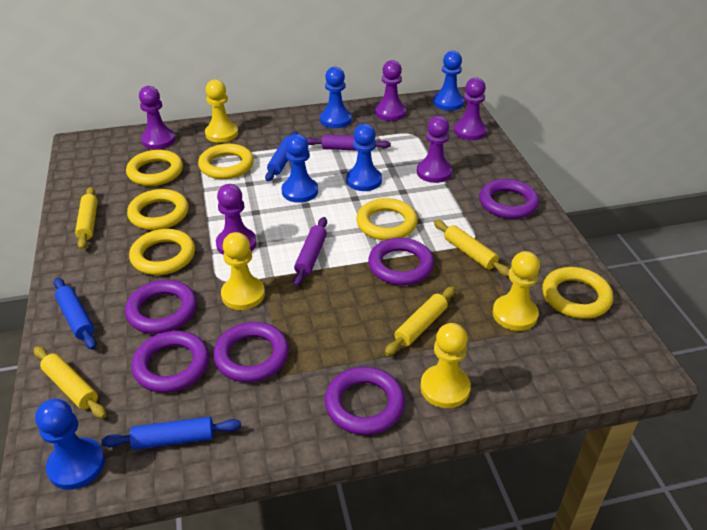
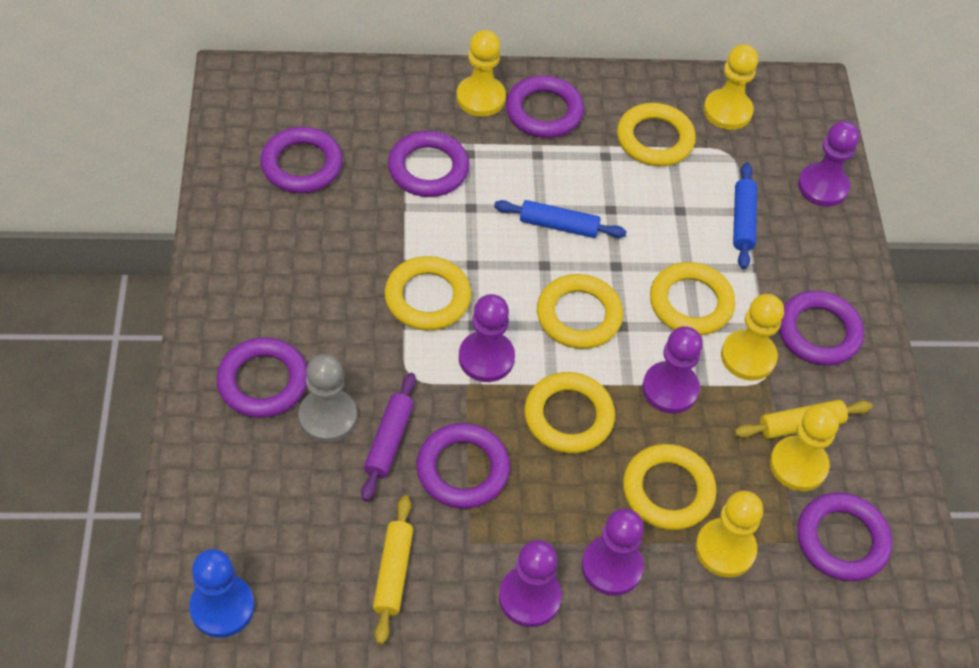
blue pawn: [35,399,105,490] [282,134,318,203] [320,67,352,128] [346,124,382,191] [433,51,464,111] = 5 -> [189,549,254,638] = 1
blue rolling pin: [54,278,97,350] [101,417,241,450] [265,131,297,181] = 3 -> [494,200,627,238] [733,163,757,269] = 2
grey pawn: none = 0 -> [298,354,357,443] = 1
purple ring: [125,280,197,334] [131,331,209,393] [213,322,289,382] [325,367,405,435] [368,238,434,285] [479,179,539,219] = 6 -> [216,337,307,418] [260,127,343,193] [388,131,469,197] [416,423,510,509] [506,75,584,138] [779,291,864,366] [797,492,892,581] = 7
purple rolling pin: [293,217,327,286] [306,134,391,151] = 2 -> [361,373,416,502] = 1
yellow pawn: [205,80,238,143] [221,232,265,310] [420,323,471,408] [493,251,540,331] = 4 -> [456,30,506,117] [695,491,763,578] [704,44,758,130] [721,294,784,381] [770,405,839,491] = 5
yellow rolling pin: [34,346,106,418] [75,187,98,250] [385,286,455,356] [434,220,510,276] = 4 -> [373,495,413,645] [734,400,872,439] = 2

